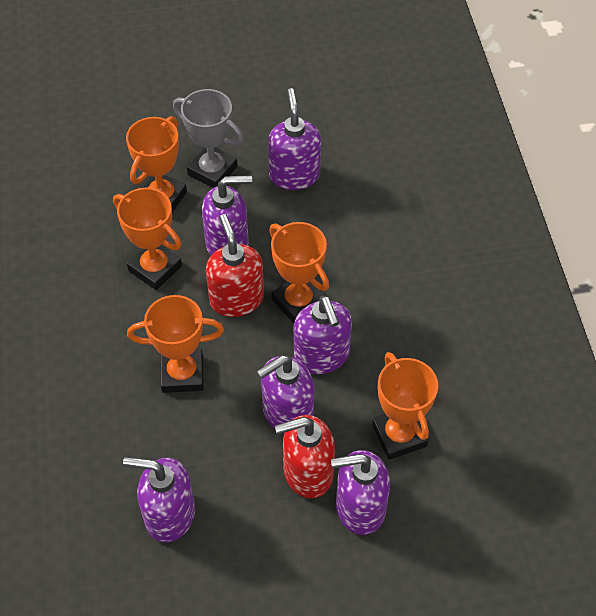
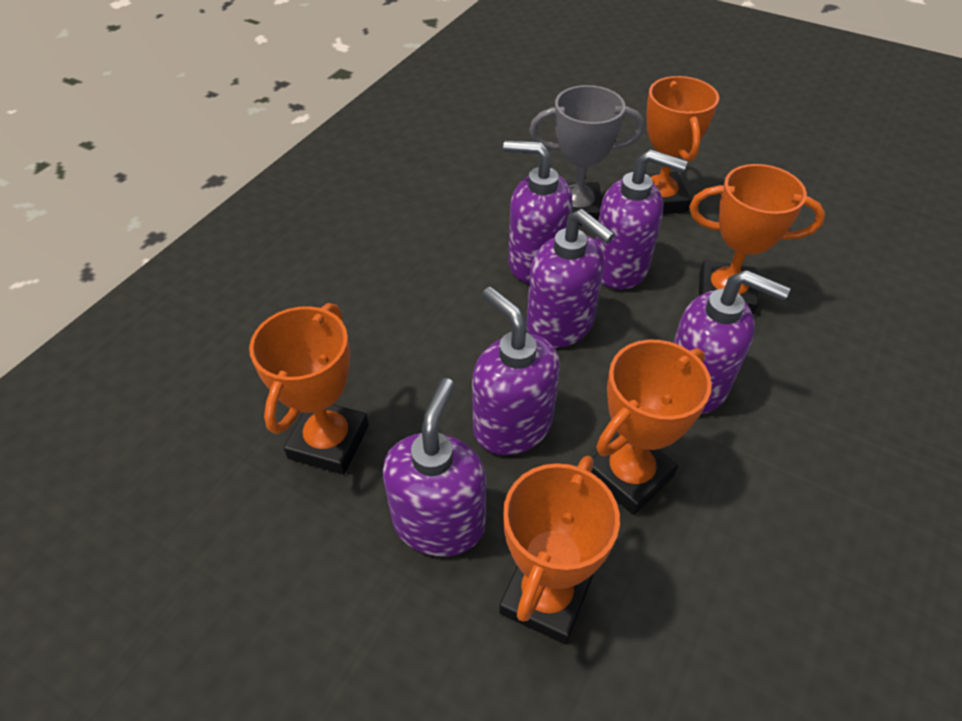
red soap dispenser: [206,214,264,317] [275,415,335,498] = 2 -> none = 0

